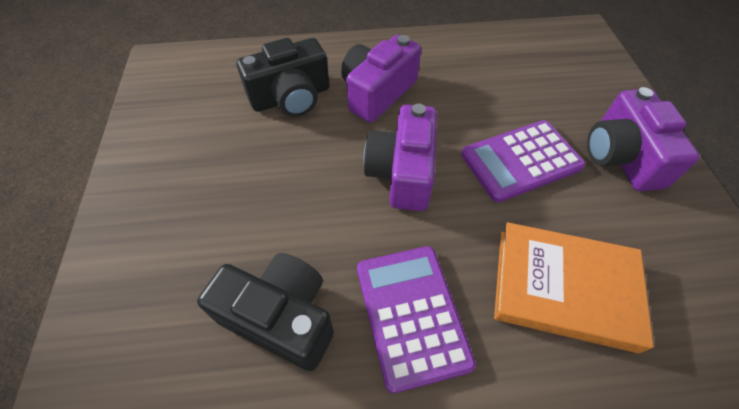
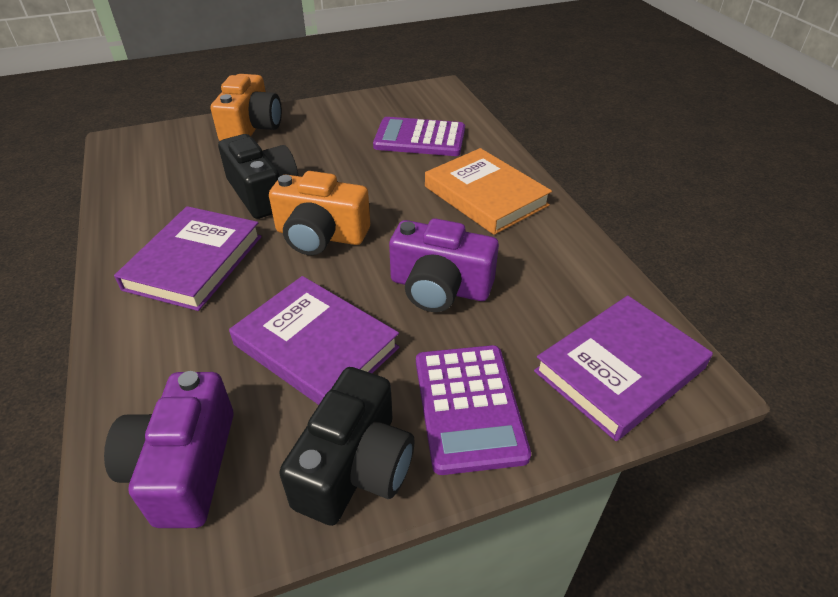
orange camera: none = 0 -> [211,74,282,141] [269,171,370,255] = 2
purple book: none = 0 -> [114,206,262,311] [229,276,399,405] [534,295,713,441] = 3
purple camera: [341,35,421,122] [363,104,437,211] [587,87,700,191] = 3 -> [104,371,234,528] [389,218,499,312] = 2

